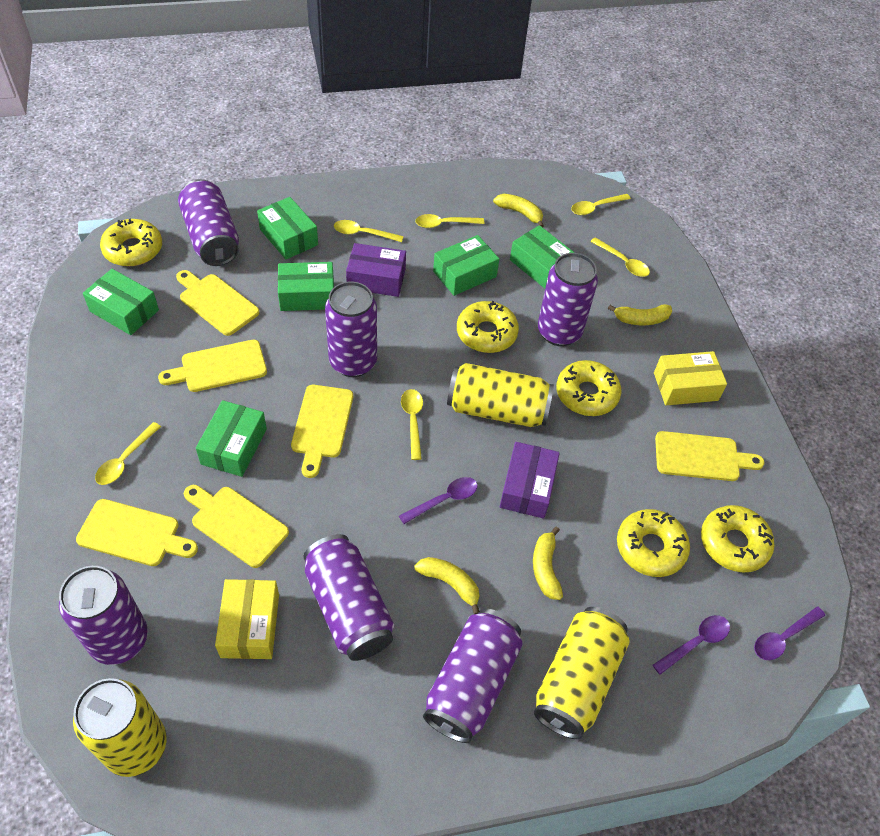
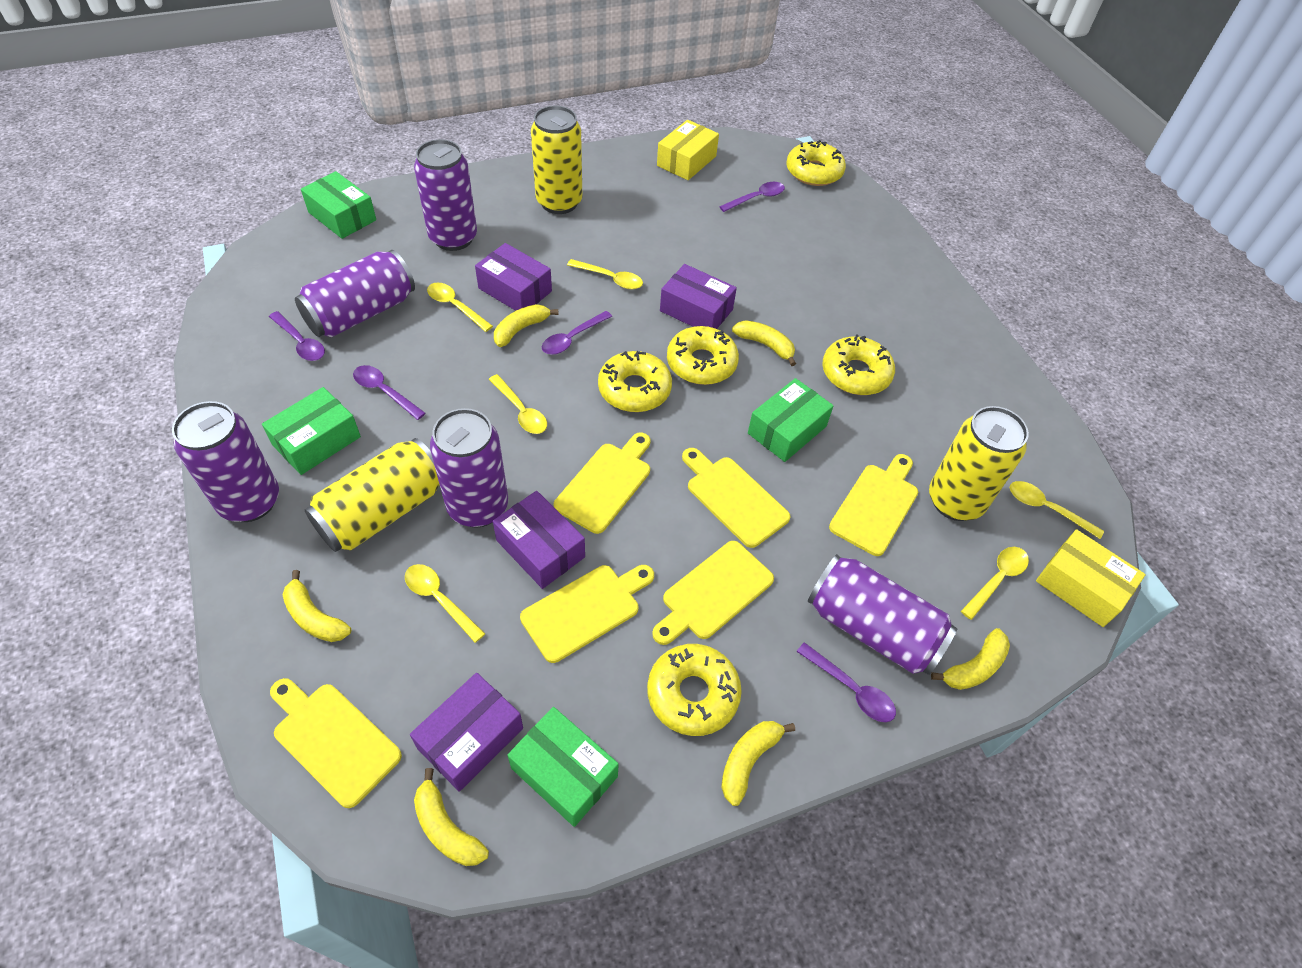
green box: [83,269,159,335] [196,400,267,477] [257,197,318,259] [278,262,334,311] [433,235,499,296] [510,225,575,288] = 6 -> [262,387,361,475] [301,171,376,239] [507,707,619,827] [748,378,834,462] = 4
purple box: [346,243,406,297] [500,442,560,519] = 2 -> [410,673,523,792] [475,243,552,311] [493,491,585,589] [660,264,737,329] = 4
purple can: [59,566,148,665] [178,179,239,266] [303,534,394,661] [325,282,377,377] [423,609,523,743] [538,253,598,346] = 6 -> [172,401,279,522] [295,250,415,337] [414,139,477,251] [430,408,508,528] [808,554,957,675] = 5
purple spoon: [399,477,478,524] [653,615,730,674] [754,606,825,660] = 3 -> [269,311,325,361] [353,365,426,420] [542,311,612,355] [719,182,785,212] [796,642,896,722] = 5
yellow banana: [414,557,480,614] [493,194,544,227] [533,526,563,600] [608,304,672,325] = 4 -> [282,570,351,642] [414,768,489,866] [494,304,559,347] [721,721,795,806] [732,320,796,366] [931,628,1010,690] = 6

